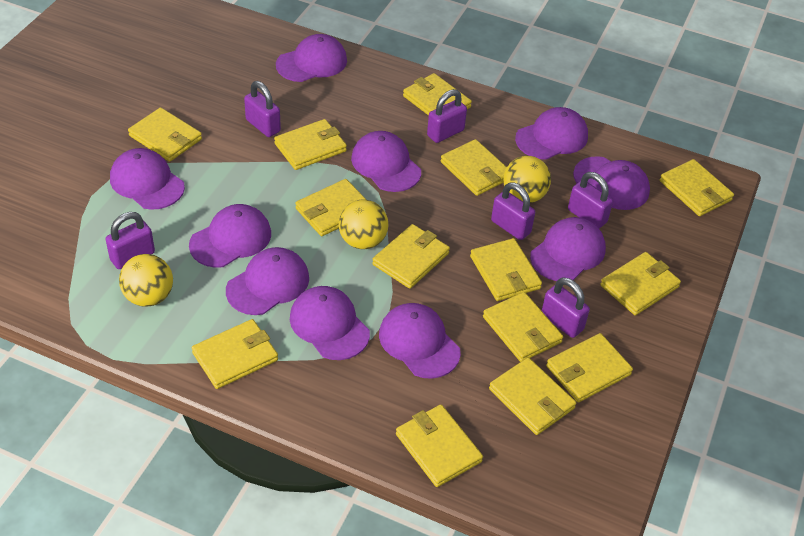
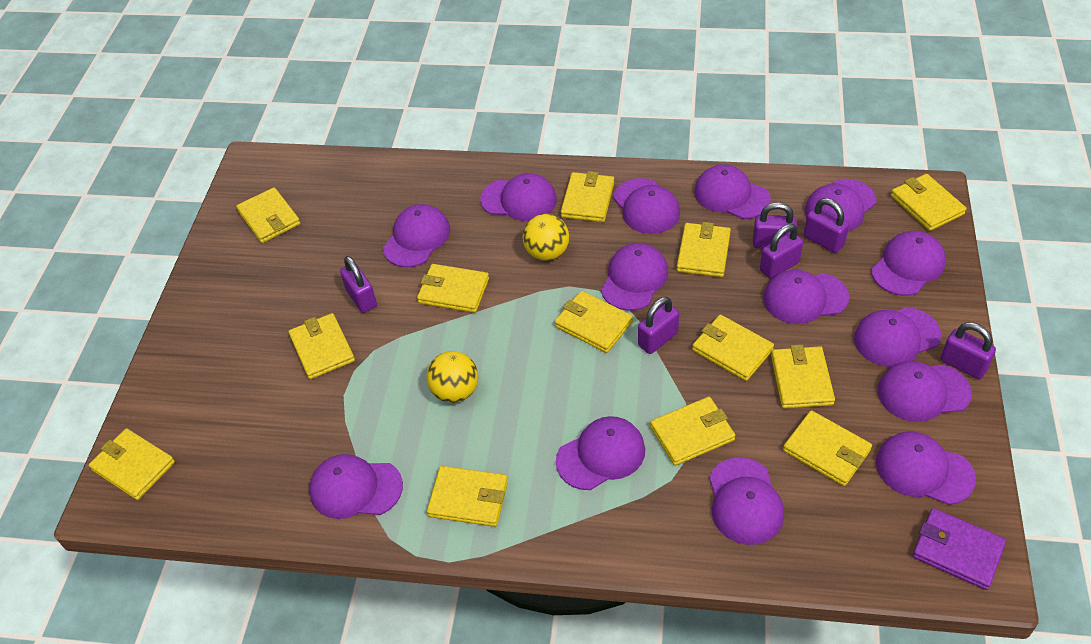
purple cap: [110,148,185,210] [189,204,271,268] [226,247,309,315] [276,34,347,82] [290,286,370,360] [351,131,421,192] [379,303,461,379] [515,107,588,160] [530,217,606,281] [573,156,650,210] = 10 -> [309,454,403,519] [383,204,450,267] [480,173,557,221] [556,416,645,490] [601,243,668,311] [613,178,680,234] [694,164,771,219] [709,458,784,545] [763,270,849,324] [805,179,876,232] [854,307,941,367] [871,231,946,296] [876,432,976,505] [878,361,972,422] = 14
purple wallet: none = 0 -> [912,508,1006,590] = 1
yellow ball: [119,254,173,307] [339,200,388,249] [503,156,551,203] = 3 -> [426,351,478,403] [522,214,569,261] = 2
yellow wallet: [128,107,202,162] [192,319,278,389] [274,119,347,170] [295,179,367,236] [372,224,450,289] [396,405,483,487] [403,73,472,116] [441,139,507,196] [470,238,542,301] [483,292,563,362] [489,358,576,435] [546,333,633,403] [600,252,681,315] [660,159,734,216] = 14 -> [89,428,175,500] [236,187,300,243] [288,313,355,379] [417,264,489,313] [427,466,508,527] [554,291,633,353] [561,171,614,222] [650,397,735,466] [677,222,731,277] [692,315,774,381] [771,345,835,409] [783,410,872,486] [891,174,967,231] = 13

